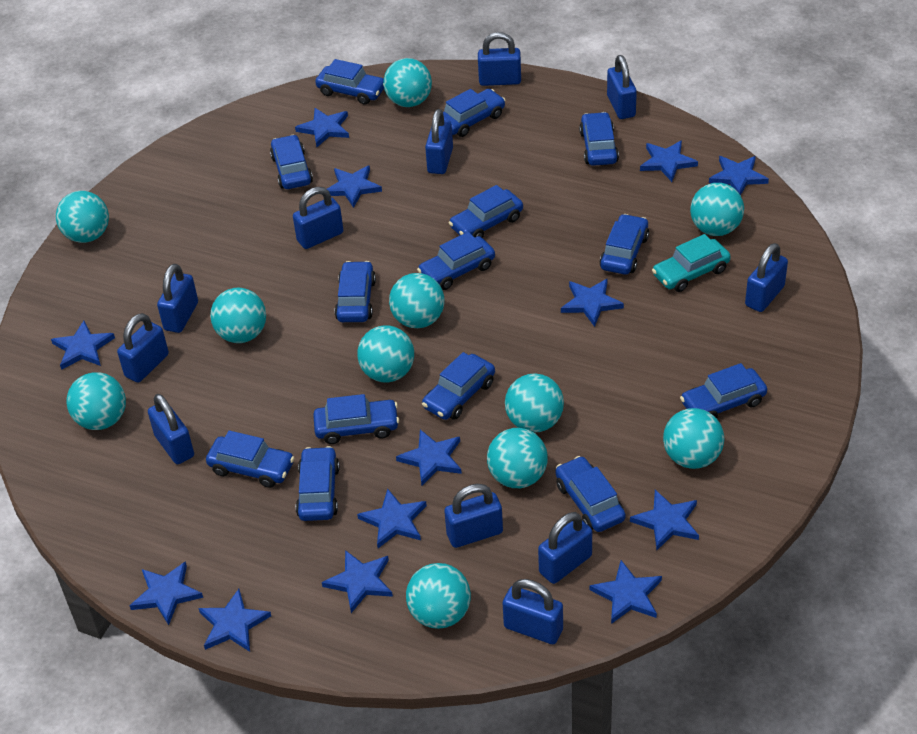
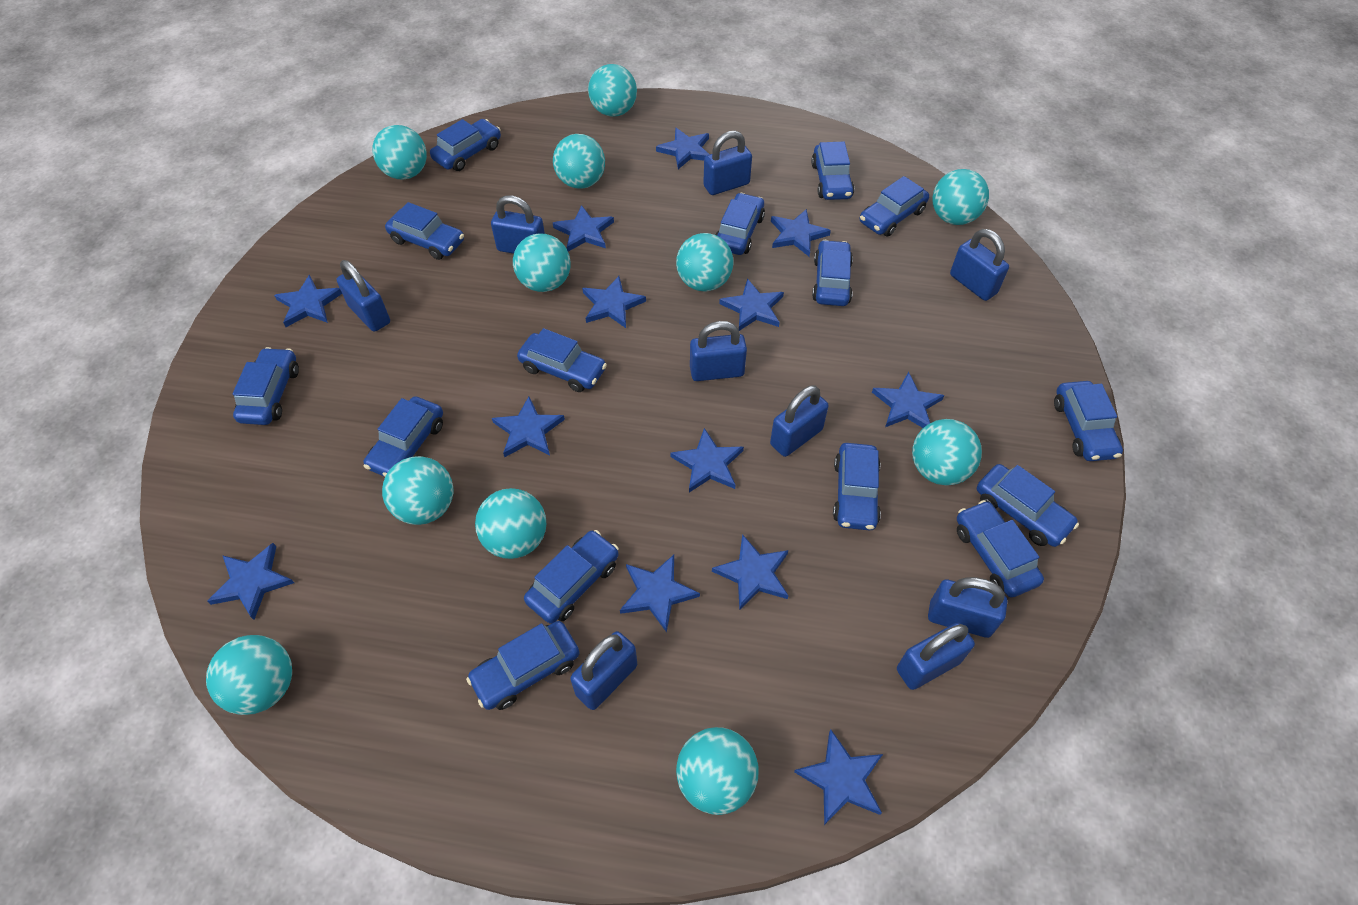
blue car: [206,430,295,488] [270,135,313,189] [296,446,340,521] [313,394,399,444] [315,59,384,105] [335,261,376,322] [417,232,495,290] [422,352,495,420] [443,89,505,137] [449,185,523,238] [555,456,626,532] [579,112,619,166] [599,214,649,275] [680,363,767,418] = 14 -> [233,347,299,425] [363,397,443,477] [385,202,464,260] [430,119,501,171] [466,621,580,710] [517,328,607,392] [524,530,619,624] [715,193,765,255] [811,141,854,200] [812,240,853,306] [833,443,881,531] [860,176,929,237] [957,500,1044,597] [977,464,1079,547] [1054,381,1123,461] = 15
blue padlock: [117,313,169,383] [148,394,194,464] [157,264,198,333] [293,187,343,249] [425,109,453,174] [444,484,503,548] [478,32,521,86] [503,579,563,644] [538,512,592,584] [607,55,637,119] [745,243,788,312] = 11 -> [337,260,390,332] [491,195,545,254] [570,631,637,710] [690,321,747,381] [703,131,752,195] [770,385,829,457] [897,623,975,690] [928,577,1007,638] [950,229,1009,301] = 9
turquoise car: [652,234,731,292] = 1 -> none = 0

